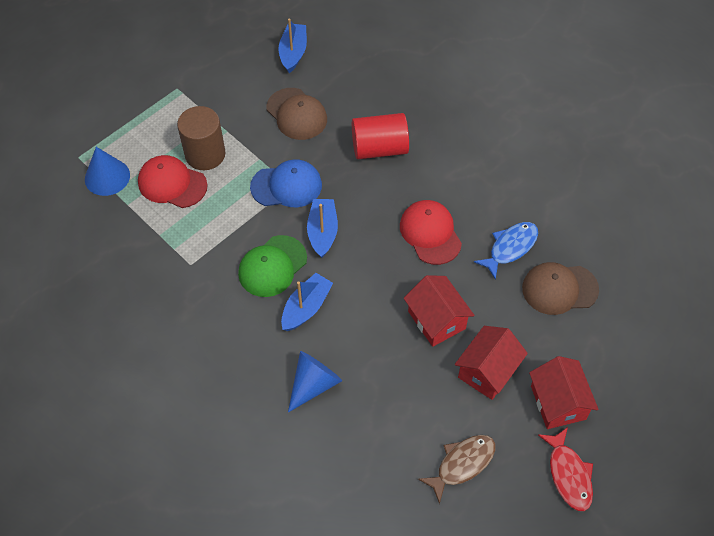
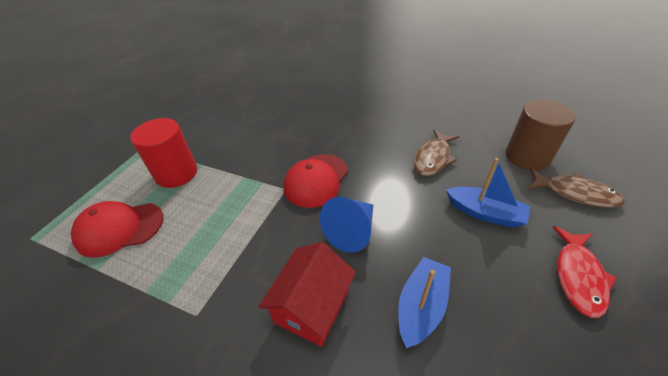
blue boat: [278,18,307,73] [281,273,333,331] [307,199,338,258] = 3 -> [398,257,451,348] [446,158,530,228] = 2
blue cap: [250,159,322,207] = 1 -> none = 0
blue cone: [85,147,130,196] [288,351,342,413] = 2 -> [320,197,373,253] = 1
blue fish: [474,222,538,280] = 1 -> none = 0
brown cap: [267,88,327,140] [522,262,599,315] = 2 -> none = 0
brown fish: [418,435,496,504] = 1 -> [414,129,459,176] [528,168,625,208] = 2
green cap: [238,235,307,297] = 1 -> none = 0
red house: [404,275,475,347] [455,326,528,400] [529,356,599,429] = 3 -> [259,242,356,347] = 1

